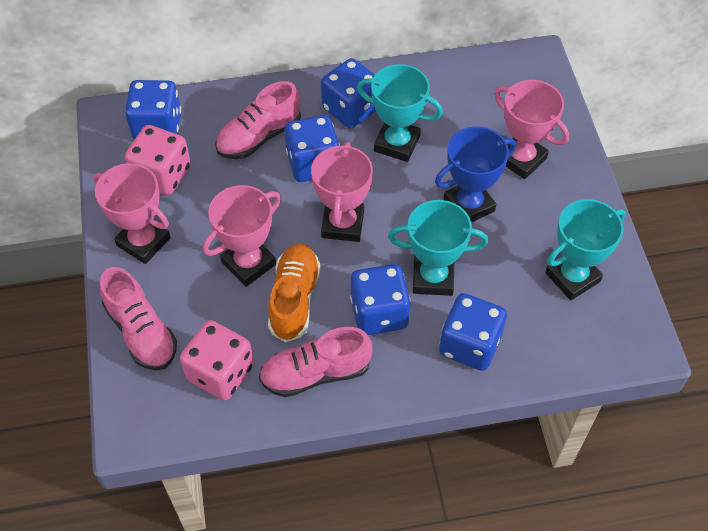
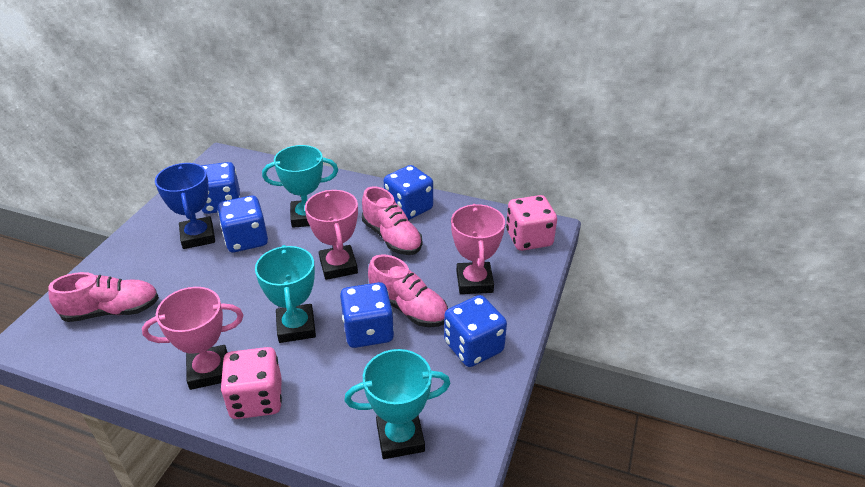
orange shoe: [268,243,321,342] = 1 -> none = 0
pink trophy: [93,163,171,264] [203,185,281,287] [311,142,373,242] [495,80,569,179] = 4 -> [142,287,244,390] [305,190,358,280] [451,204,505,294] = 3

